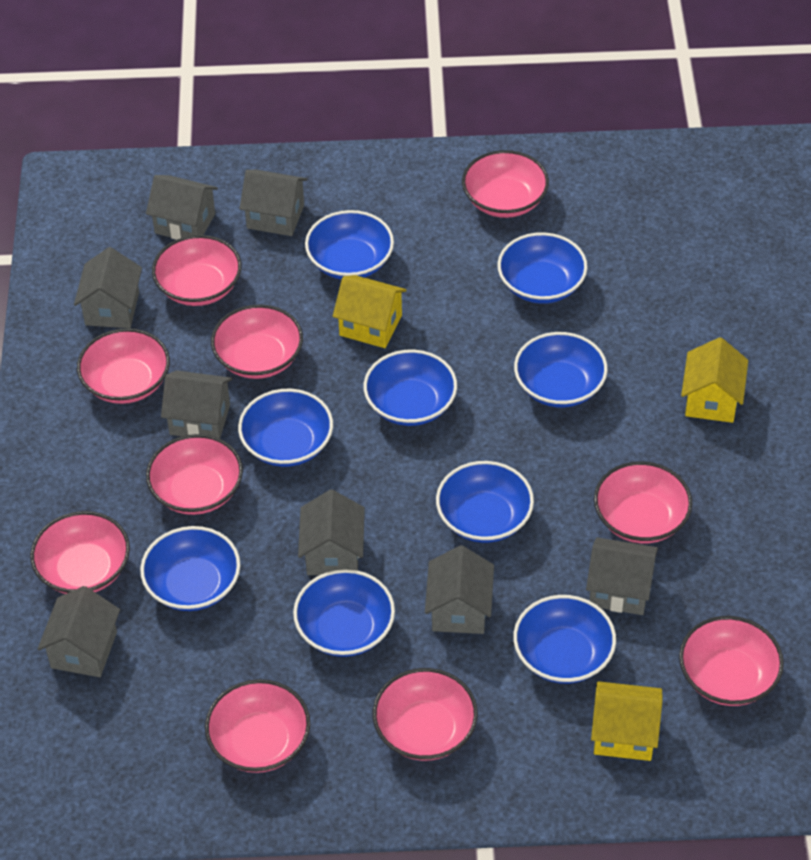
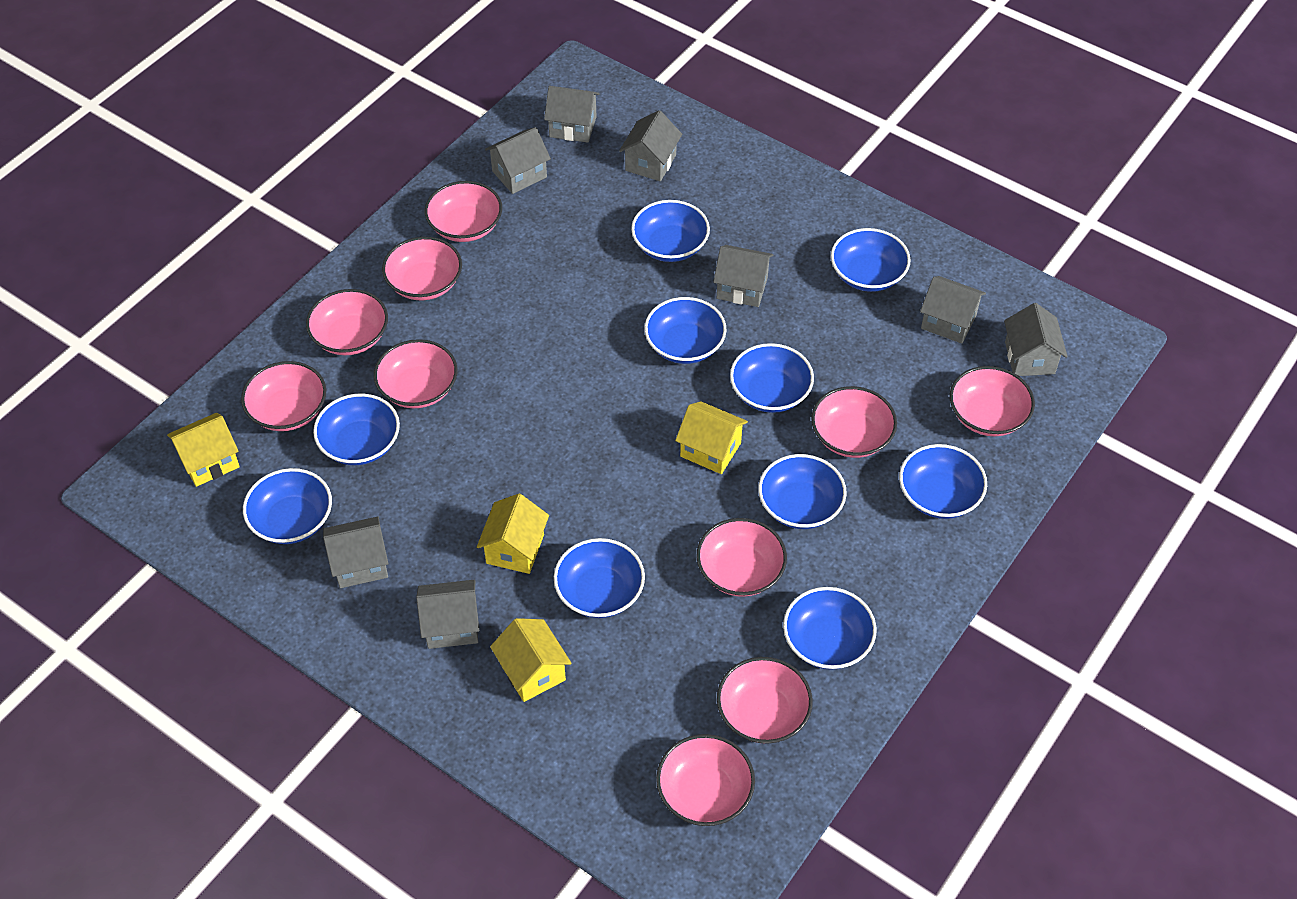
blue bowl: [140,526,240,611] [238,388,333,467] [293,569,395,657] [305,210,394,280] [364,350,457,426] [436,461,534,543] [497,232,588,304] [513,595,616,684] [514,332,608,408] = 9 -> [243,468,332,544] [313,394,400,465] [554,538,645,618] [631,200,710,262] [644,297,727,364] [730,343,814,413] [758,454,847,529] [783,587,877,670] [831,228,910,292] [899,444,987,519] = 10
yellow house: [333,275,407,348] [591,681,662,761] [681,337,748,423] = 3 -> [167,413,240,487] [477,494,549,574] [490,618,572,702] [675,401,748,474] = 4

